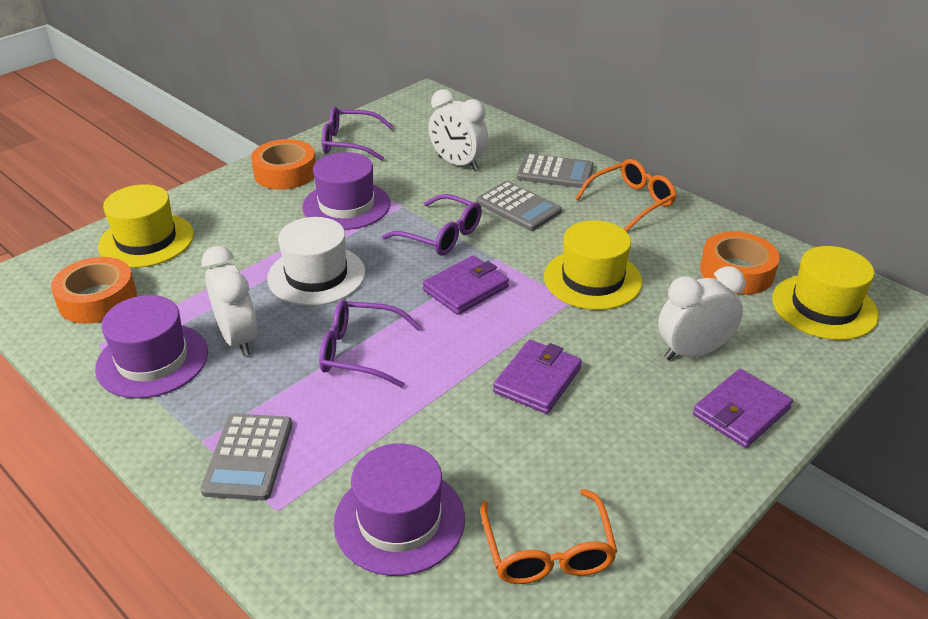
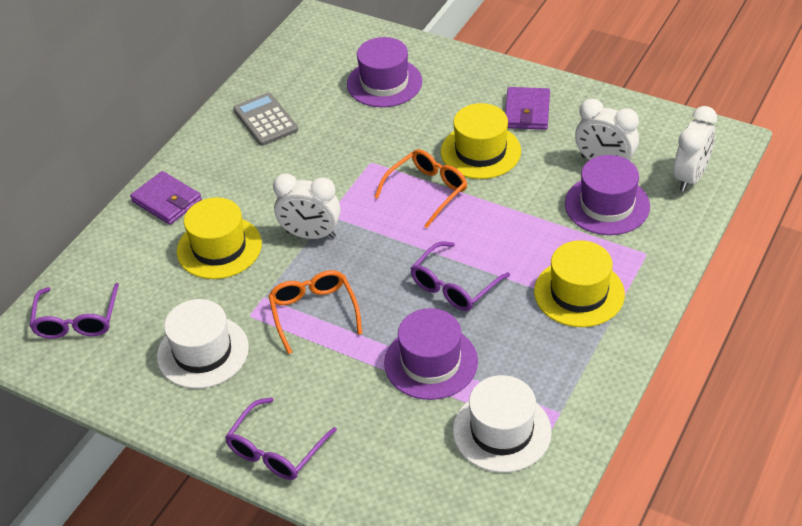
grey calculator: [200,414,292,501] [476,181,562,231] [517,153,594,188] = 3 -> [233,93,298,146] = 1
orange tape: [51,257,137,324] [251,139,316,190] [700,231,780,295] = 3 -> none = 0
purple wallet: [423,255,509,315] [493,340,582,414] [693,369,793,448] = 3 -> [130,171,202,225] [505,87,550,130] = 2
white hat: [267,217,365,306] = 1 -> [157,299,249,389] [453,375,552,473] = 2

